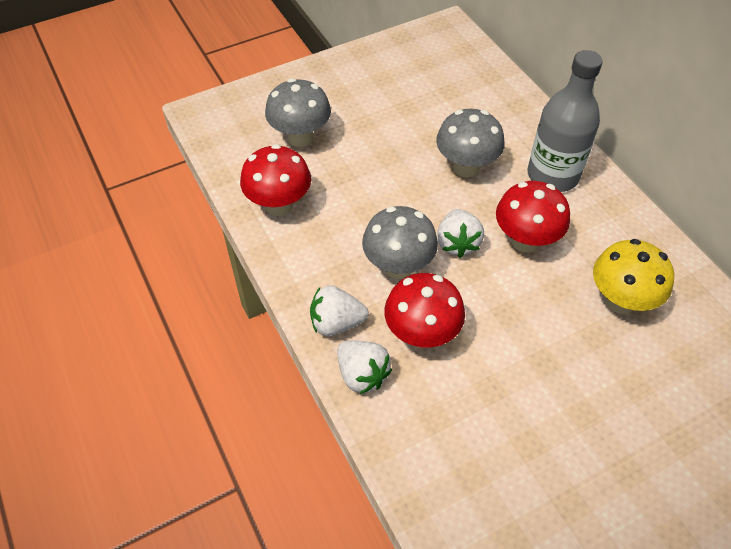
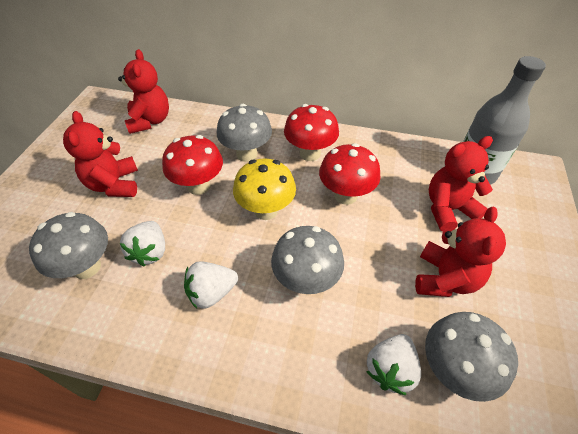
grey mushroom: [265,78,331,147] [362,206,438,279] [436,109,505,177] = 3 -> [29,212,108,279] [217,104,272,162] [271,226,344,294] [425,312,518,402] = 4
red teddy bear: none = 0 -> [63,111,138,197] [118,49,169,134] [415,207,506,297] [429,136,493,232] = 4

